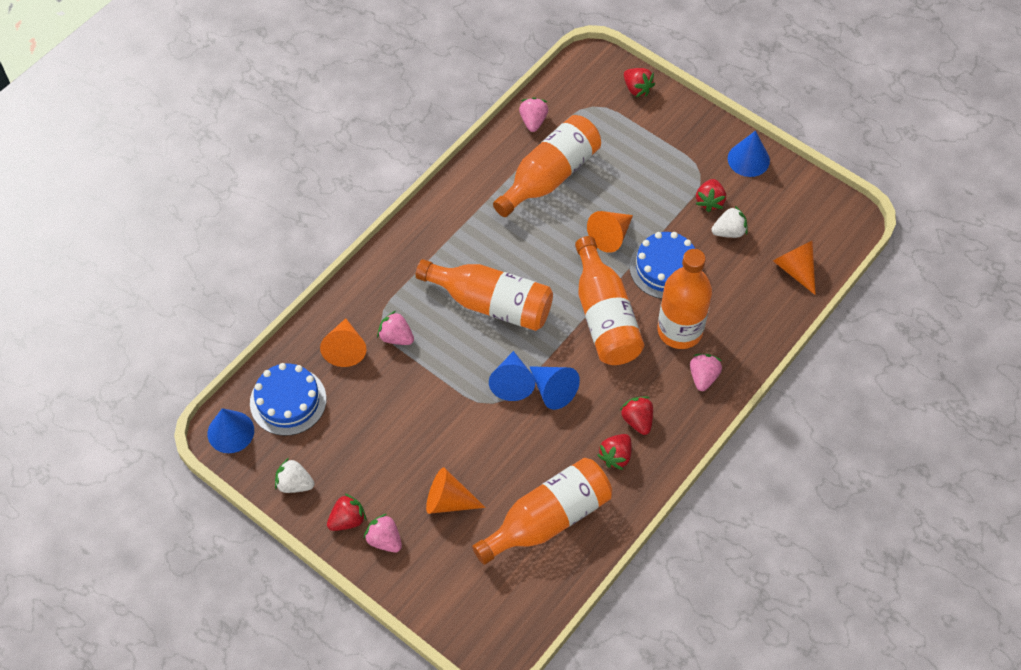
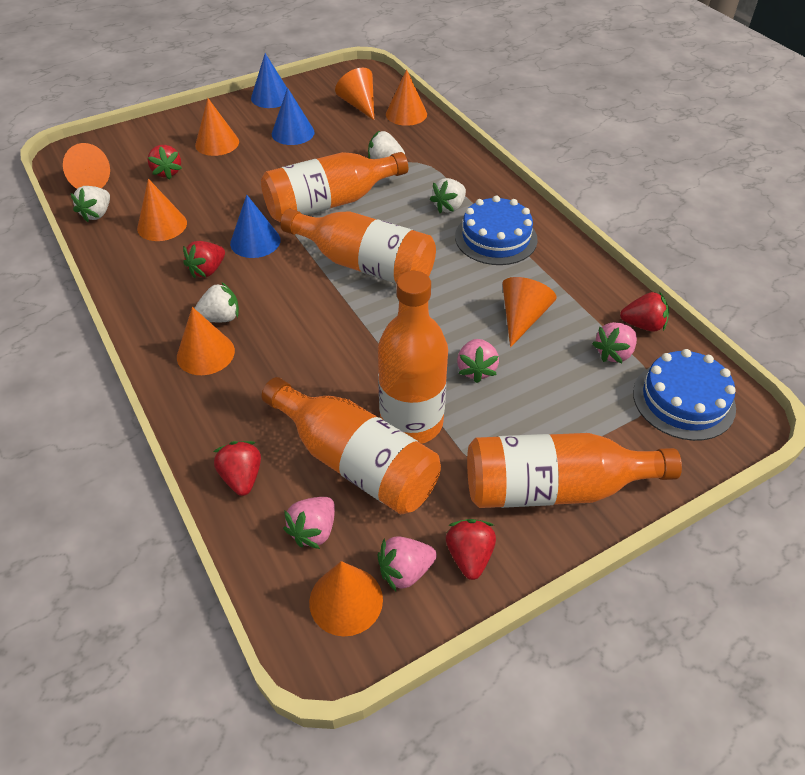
blue cone: [207,408,254,453] [489,351,535,401] [529,366,580,410] [728,131,770,177] = 4 -> [230,195,281,258] [251,53,287,108] [272,88,315,145] = 3
orange cone: [320,318,366,367] [426,467,486,514] [587,211,633,253] [773,240,816,295] = 4 -> [63,143,110,189] [137,179,187,241] [177,307,235,375] [195,98,239,156] [309,561,383,636] [335,68,374,120] [386,69,427,126] [503,277,557,347] = 8
white strawberry: [275,458,314,493] [712,206,747,238] = 2 -> [70,186,110,222] [195,282,239,322] [368,131,405,159] [430,178,466,213] = 4

